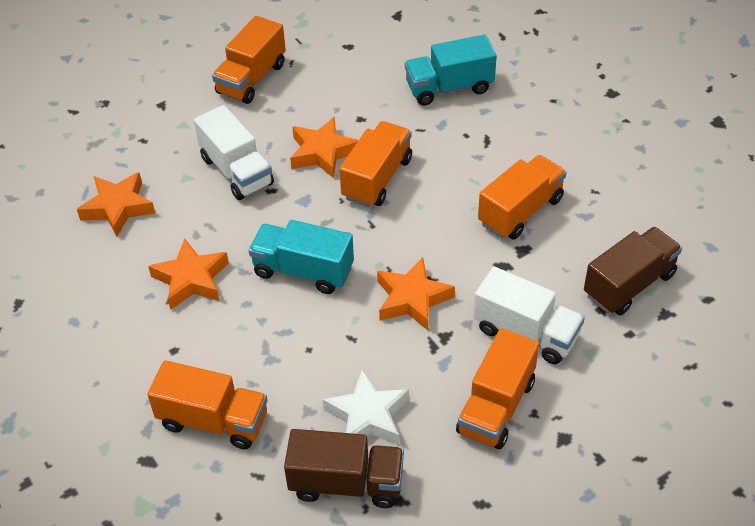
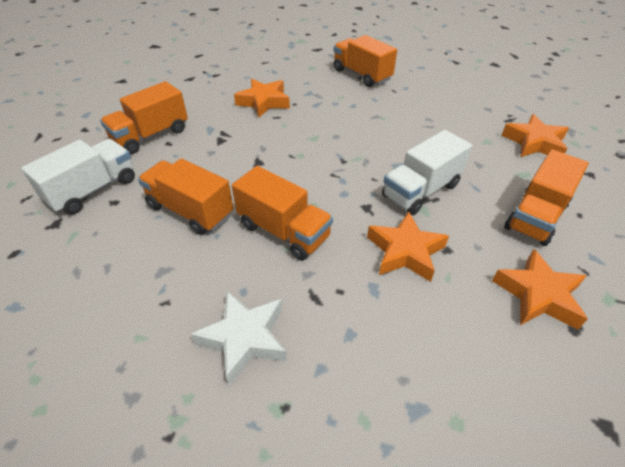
brown truck: [284,429,404,508] [584,227,682,315] = 2 -> none = 0
turquoise truck: [249,220,354,294] [405,35,497,106] = 2 -> none = 0

